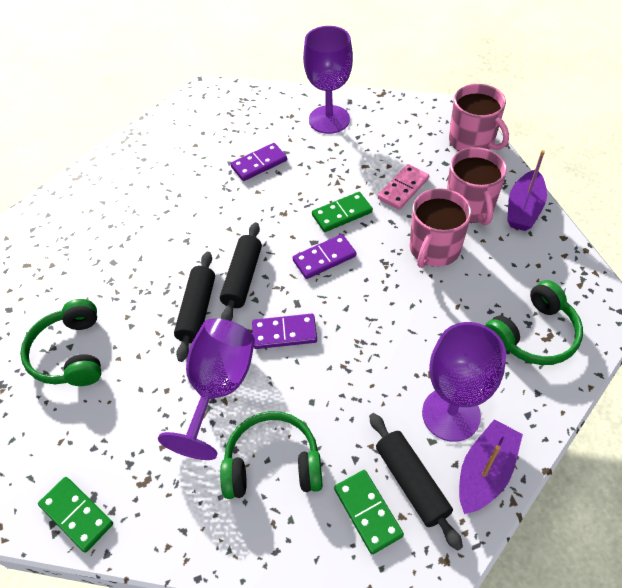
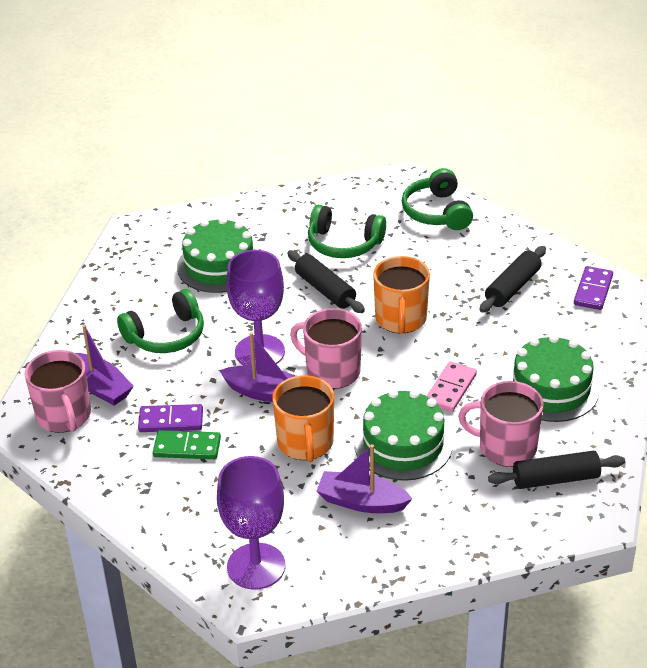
green cake: none = 0 -> [177,217,255,293] [354,389,453,481] [505,335,599,422] = 3
green domino: [38,477,113,553] [312,192,373,232] [334,470,404,554] = 3 -> [153,430,221,459] = 1
orange mug: none = 0 -> [273,375,334,462] [373,256,430,334] = 2
purple boat: [459,419,523,514] [507,150,547,231] = 2 -> [76,325,134,406] [219,332,296,402] [317,444,413,513] = 3
purple domino: [231,143,287,181] [252,314,317,349] [292,234,356,279] = 3 -> [138,404,203,432] [574,266,613,310] = 2
purple goblet: [158,318,255,460] [303,26,353,134] [422,322,506,442] = 3 -> [217,456,285,590] [226,250,285,366] = 2

